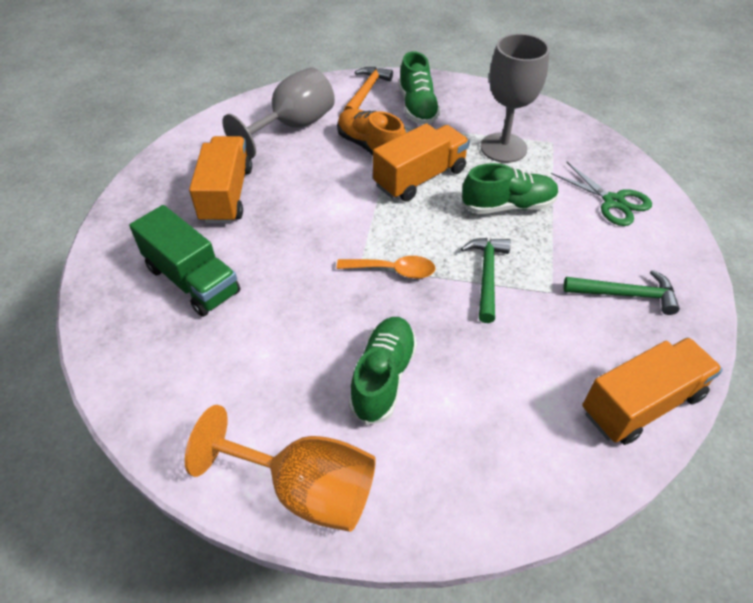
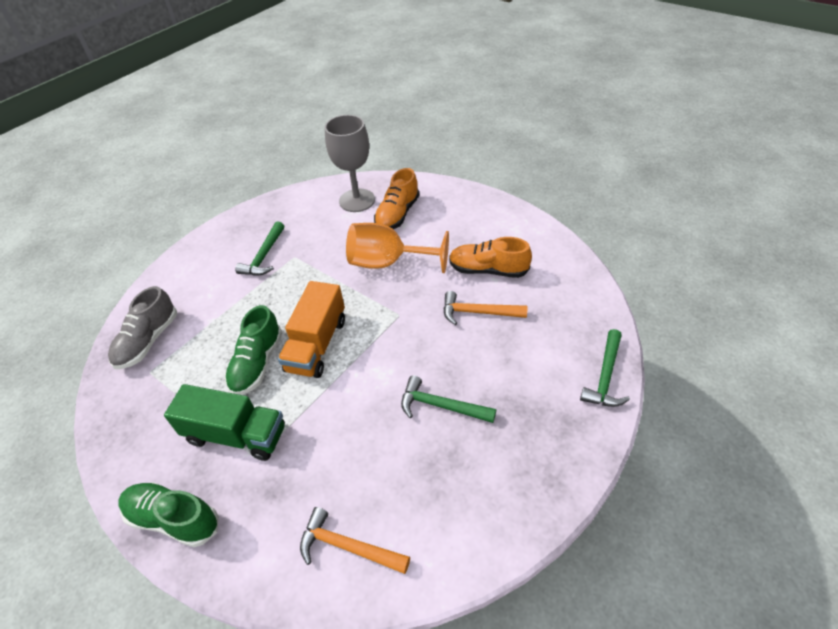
green hammer: [461,238,511,323] [563,270,680,315] = 2 -> [235,221,284,276] [401,375,496,423] [580,329,630,407] = 3
green scissors: [551,162,652,226] = 1 -> none = 0
green shoe: [349,317,417,425] [398,51,441,124] [461,163,559,214] = 3 -> [118,482,219,547] [225,305,282,395] = 2
grey goblet: [222,67,335,159] [480,34,550,163] = 2 -> [324,115,375,212] = 1
grey shoe: none = 0 -> [108,286,177,369] = 1
orange hammer: [344,67,393,110] = 1 -> [300,507,410,574] [444,291,528,325] = 2
orange shoe: [337,109,406,155] = 1 -> [374,168,419,229] [449,237,532,278] = 2
orange spoon: [337,256,436,279] = 1 -> none = 0
orange truck: [189,136,252,224] [373,123,470,201] [582,337,723,445] = 3 -> [278,281,345,378] = 1

